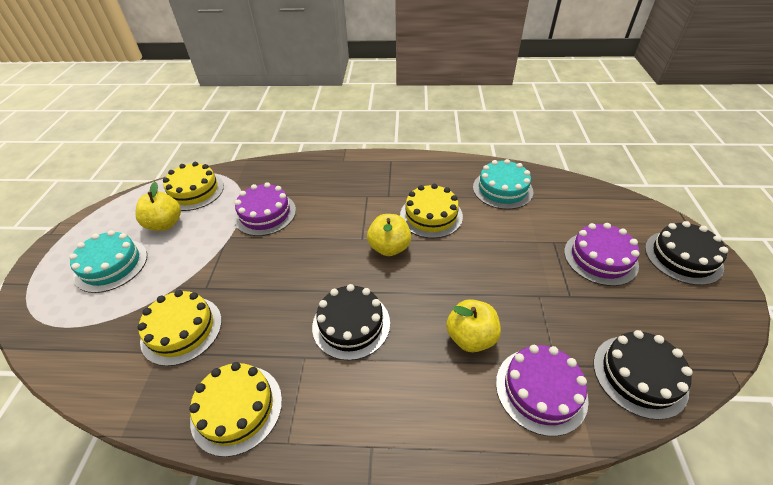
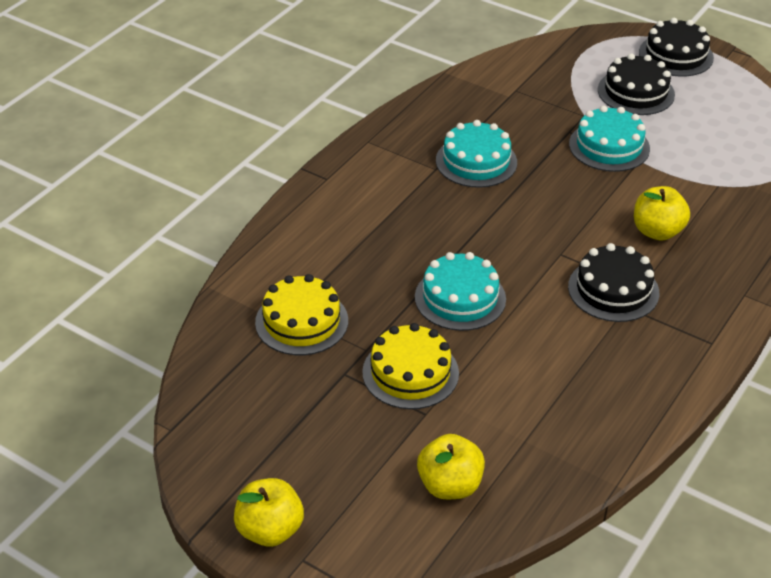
purple cake: [234,182,296,236] [496,345,589,436] [564,223,639,286] = 3 -> none = 0
turquoise cake: [69,230,147,293] [473,159,534,210] = 2 -> [415,252,506,331] [436,120,517,188] [569,106,650,172] = 3
yellow cake: [137,290,222,366] [163,162,224,211] [189,362,282,457] [400,184,463,238] = 4 -> [255,274,348,355] [362,323,459,409] = 2

